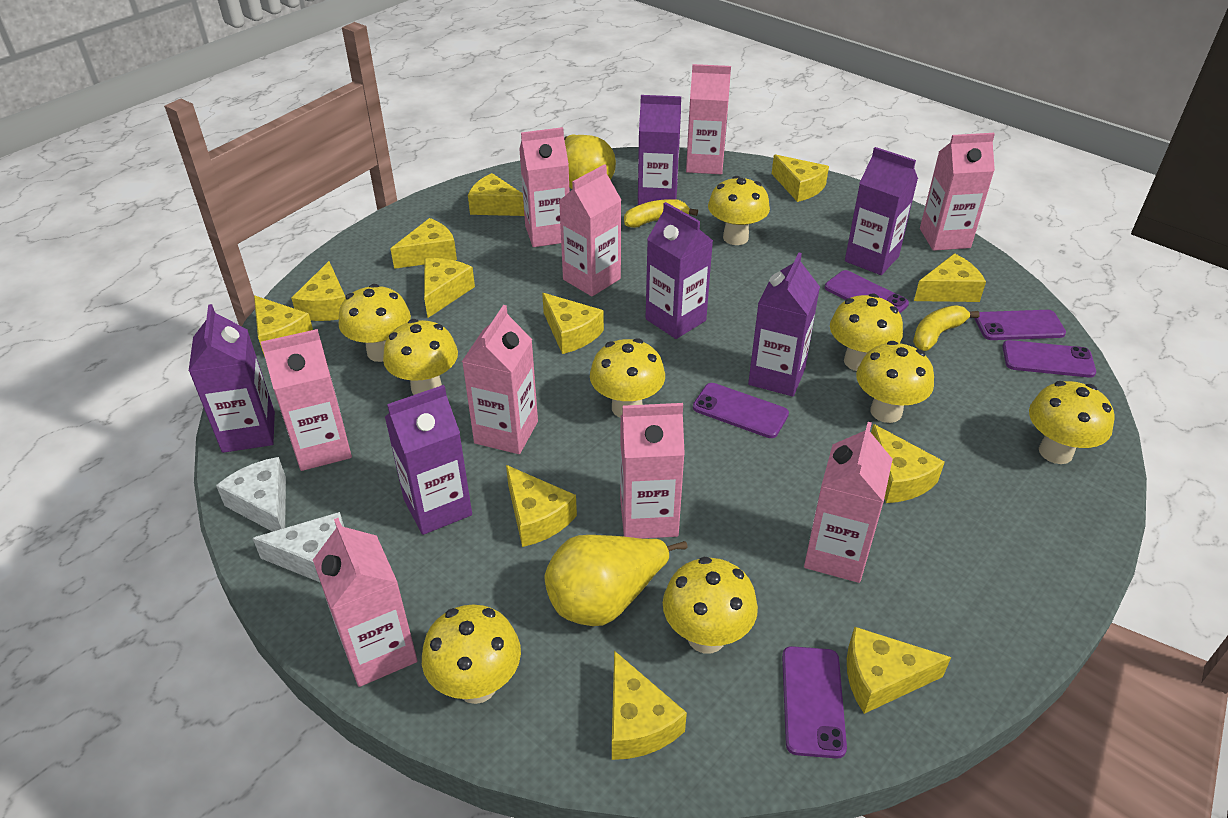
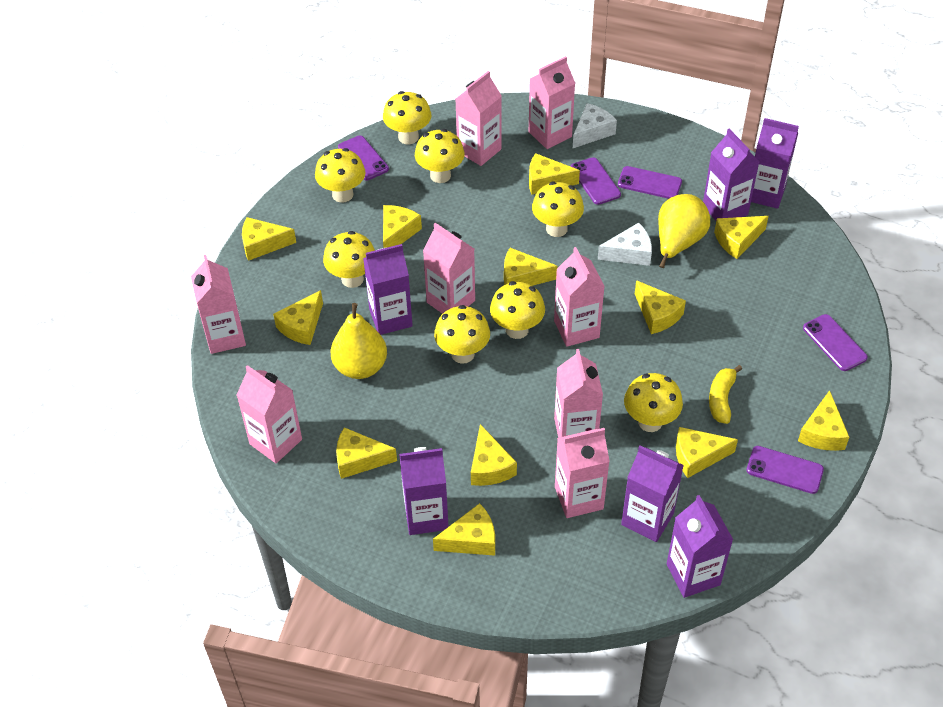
pink carton: [261,329,352,471] [313,518,417,687] [462,305,538,454] [519,127,570,247] [559,164,621,296] [620,403,685,539] [686,64,731,174] [804,422,893,583] [920,133,995,251] = 9 -> [191,255,246,354] [237,365,302,463] [423,223,475,314] [456,71,502,166] [529,56,576,149] [554,247,605,347] [554,349,603,438] [555,428,610,518] = 8
yellow banana: [624,199,698,228] [913,305,980,351] = 2 -> [709,365,742,424] = 1
yellow mushroom: [339,284,411,362] [383,319,458,395] [422,605,521,704] [590,338,665,418] [663,557,758,654] [708,176,770,245] [830,294,903,371] [856,341,934,423] [1029,381,1115,464] = 9 -> [315,148,365,203] [323,231,375,288] [383,91,431,145] [415,129,465,183] [434,305,490,364] [490,281,545,339] [532,182,584,237] [624,373,683,432] = 8

